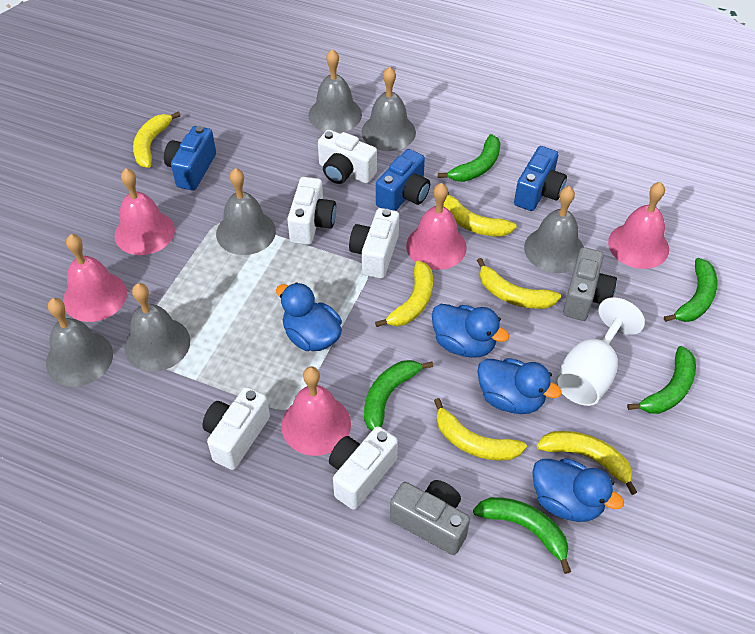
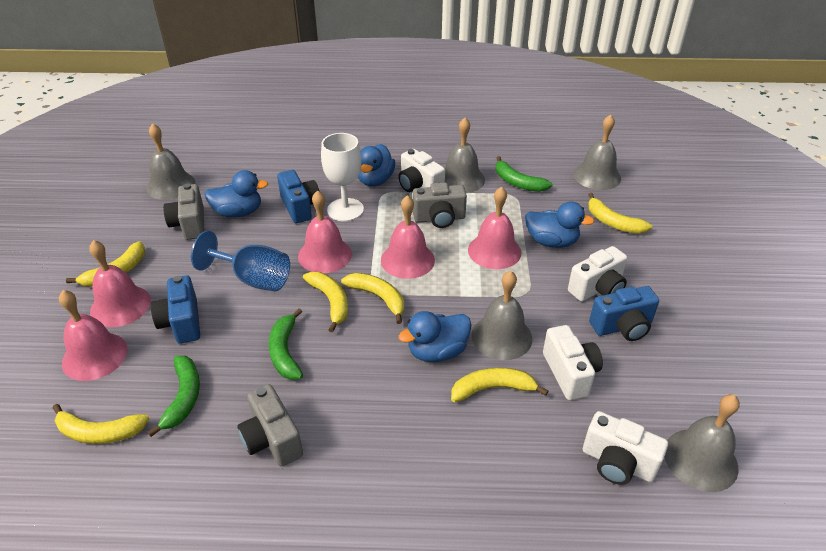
blue goblet: none = 0 -> [191,231,290,291] = 1
green banana: [364,360,433,431] [438,134,501,182] [473,497,571,574] [627,346,696,414] [664,258,718,322] = 5 -> [147,356,200,437] [269,308,303,380] [496,156,553,192] = 3
grey bell: [46,298,113,387] [124,283,190,372] [216,168,276,255] [308,49,362,133] [361,67,416,151] [524,186,584,273] = 6 -> [146,123,195,200] [445,118,485,193] [471,271,532,360] [573,115,621,190] [665,394,740,492] = 5
grey camera: [390,480,470,555] [563,247,617,321] = 2 -> [163,183,204,240] [237,384,303,467] [413,182,467,228] = 3
white camera: [202,387,270,470] [287,177,336,245] [318,130,377,184] [329,426,398,510] [349,208,399,279] = 5 -> [398,149,445,192] [543,325,603,400] [568,246,627,301] [583,411,668,485] = 4

